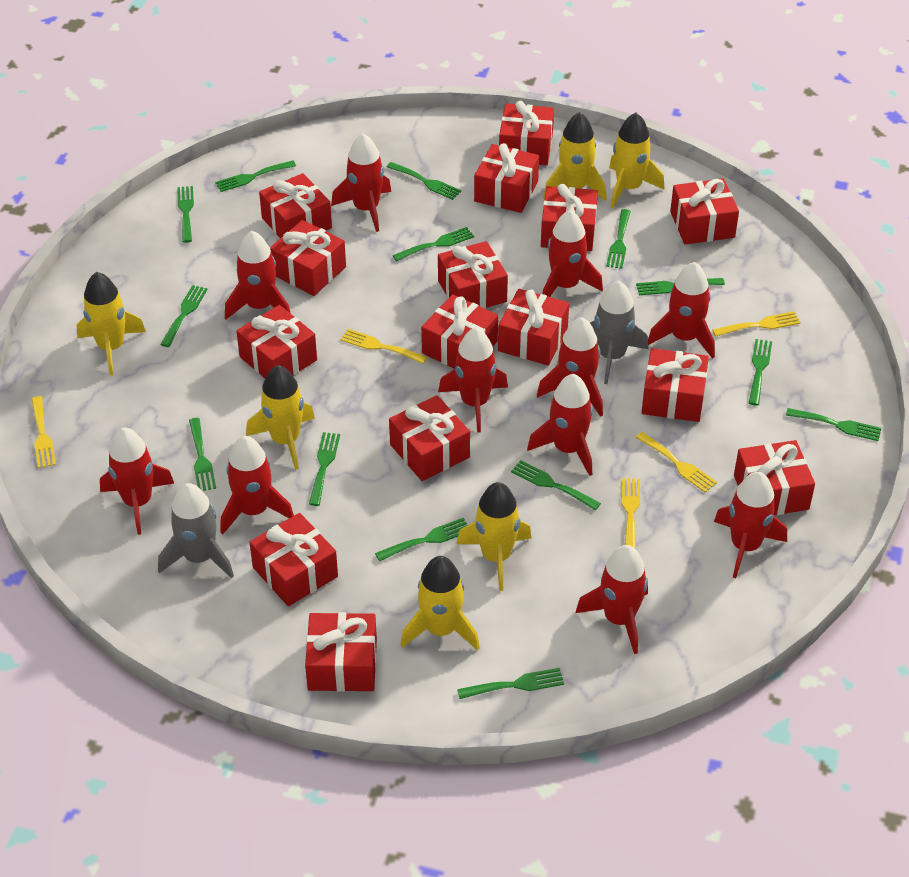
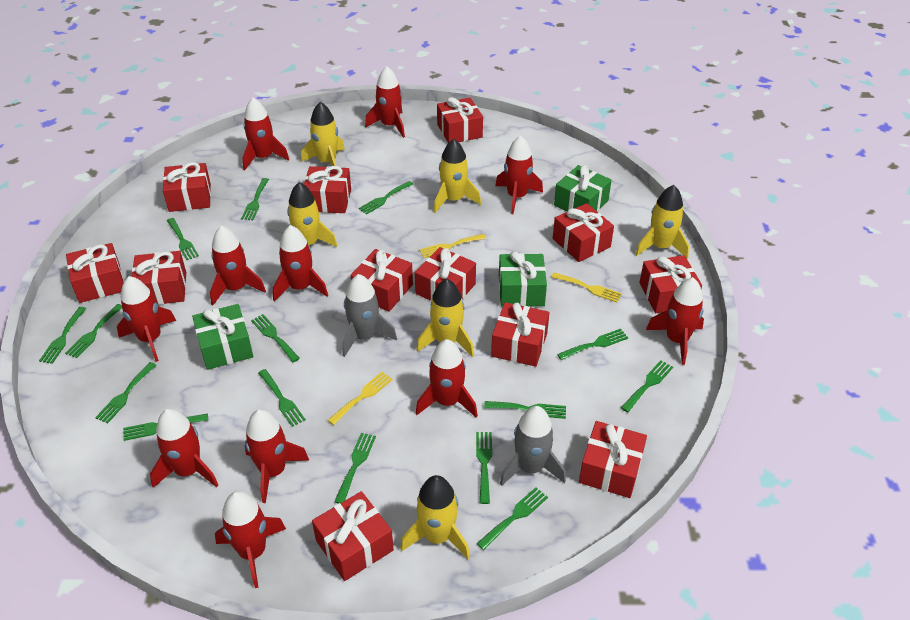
green fork: [160,285,208,347] [177,186,194,243] [189,418,216,491] [215,161,296,192] [309,432,340,506] [375,518,467,561] [387,162,461,200] [393,227,474,261] [457,668,564,699] [511,460,601,510] [606,209,631,269] [636,278,725,295] [749,339,772,405] [786,408,881,441] = 14 -> [39,307,87,364] [65,304,122,358] [95,362,156,423] [123,413,208,441] [167,218,199,260] [241,178,269,220] [251,314,300,362] [258,369,306,427] [334,433,376,504] [359,181,413,214] [476,432,492,504] [476,487,548,550] [484,401,566,419] [557,329,628,360] [621,360,673,412] = 15
green gift: none = 0 -> [192,304,253,370] [499,251,547,307] [554,165,612,212] = 3
red gift: [236,305,317,378] [249,513,338,606] [259,173,332,238] [270,220,346,296] [305,612,377,692] [389,395,470,481] [421,294,498,369] [438,241,508,309] [474,143,539,213] [498,289,569,365] [499,101,554,165] [541,184,598,251] [641,348,709,422] [670,179,739,245] [734,440,815,515] = 15 -> [66,243,124,303] [132,251,186,305] [163,162,211,212] [304,166,351,213] [312,491,394,581] [350,249,413,312] [415,247,476,302] [437,97,483,143] [491,302,549,367] [553,203,614,262] [579,421,647,498] [639,255,702,313] = 12
yellow fork: [31,396,56,468] [340,329,427,364] [622,478,640,549] [636,432,717,493] [712,311,801,337] = 5 -> [328,372,393,425] [419,234,486,258] [551,272,622,302] = 3

